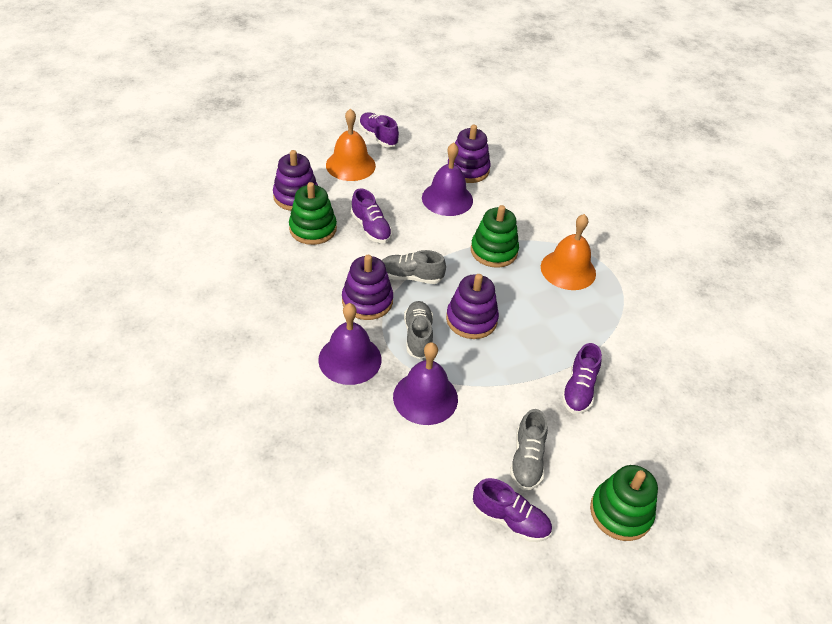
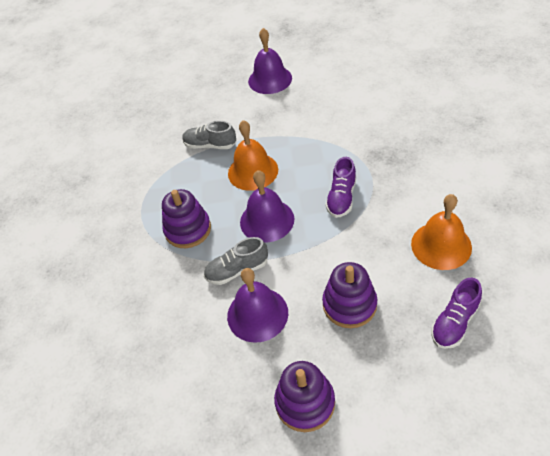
green stacking toy: [289,182,337,245] [471,205,519,268] [590,465,658,541] = 3 -> none = 0
grey shoe: [382,250,446,284] [404,301,433,359] [510,409,548,491] = 3 -> [182,121,236,149] [204,237,268,285] = 2
purple shoe: [351,188,392,243] [359,112,399,147] [473,478,552,542] [561,343,602,414] = 4 -> [326,157,356,218] [431,278,482,349] = 2
purple stacking toy: [273,150,318,211] [342,255,393,320] [446,274,499,339] [448,125,491,183] = 4 -> [162,189,211,248] [274,361,335,432] [322,262,377,328] = 3

